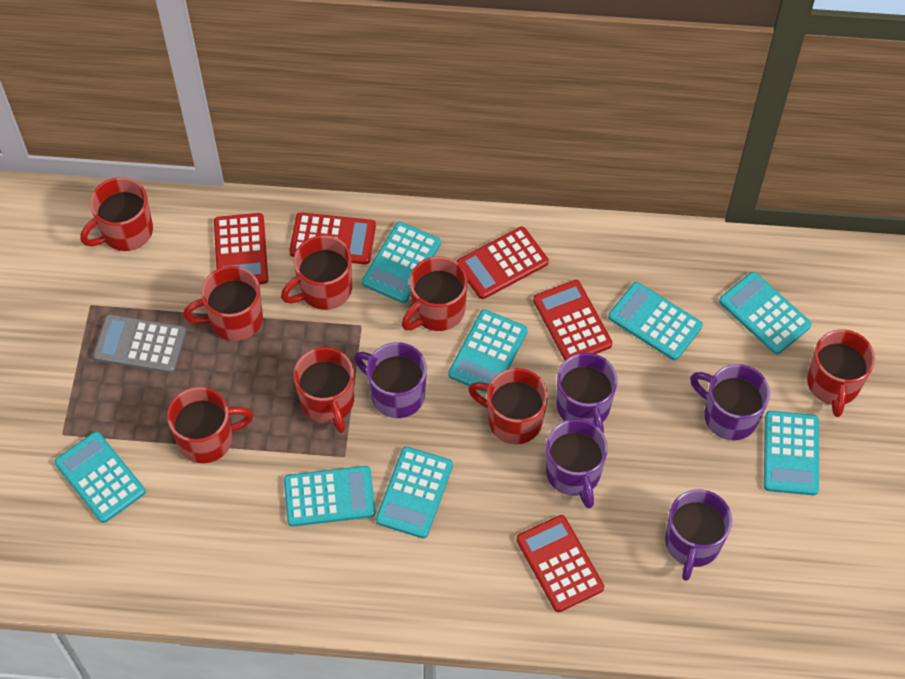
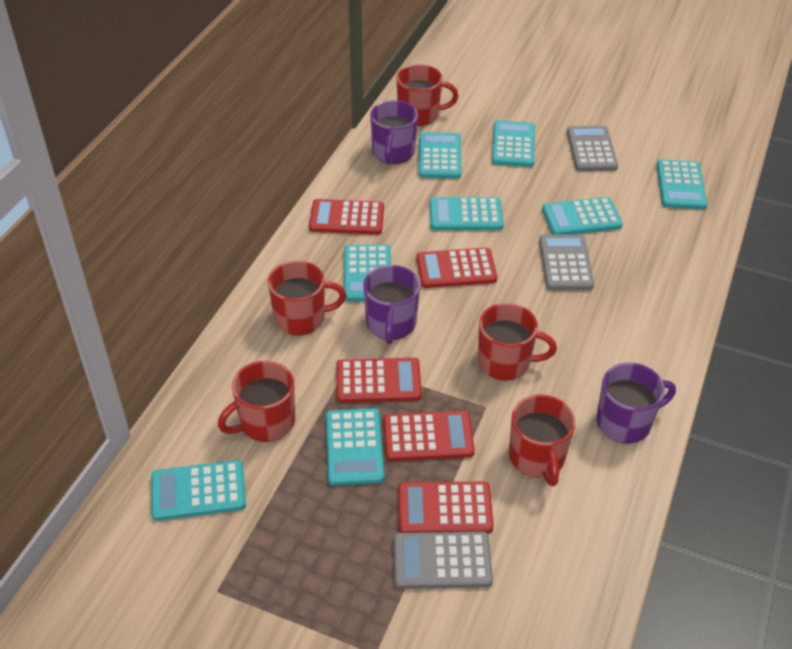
grey calculator: [93,314,186,373] = 1 -> [394,531,493,589] [539,234,594,290] [567,126,618,171] = 3
purple mug: [354,342,427,418] [546,419,608,508] [557,353,618,433] [665,489,732,581] [690,364,770,440] = 5 -> [363,265,420,344] [370,100,418,164] [596,362,676,444] = 3
red mug: [80,177,153,251] [167,387,253,463] [183,266,263,341] [281,235,352,310] [294,347,354,433] [402,256,468,331] [468,368,548,444] [807,329,875,417] = 8 -> [218,361,295,442] [268,261,346,335] [396,64,458,126] [478,303,557,380] [509,395,576,486] = 5

